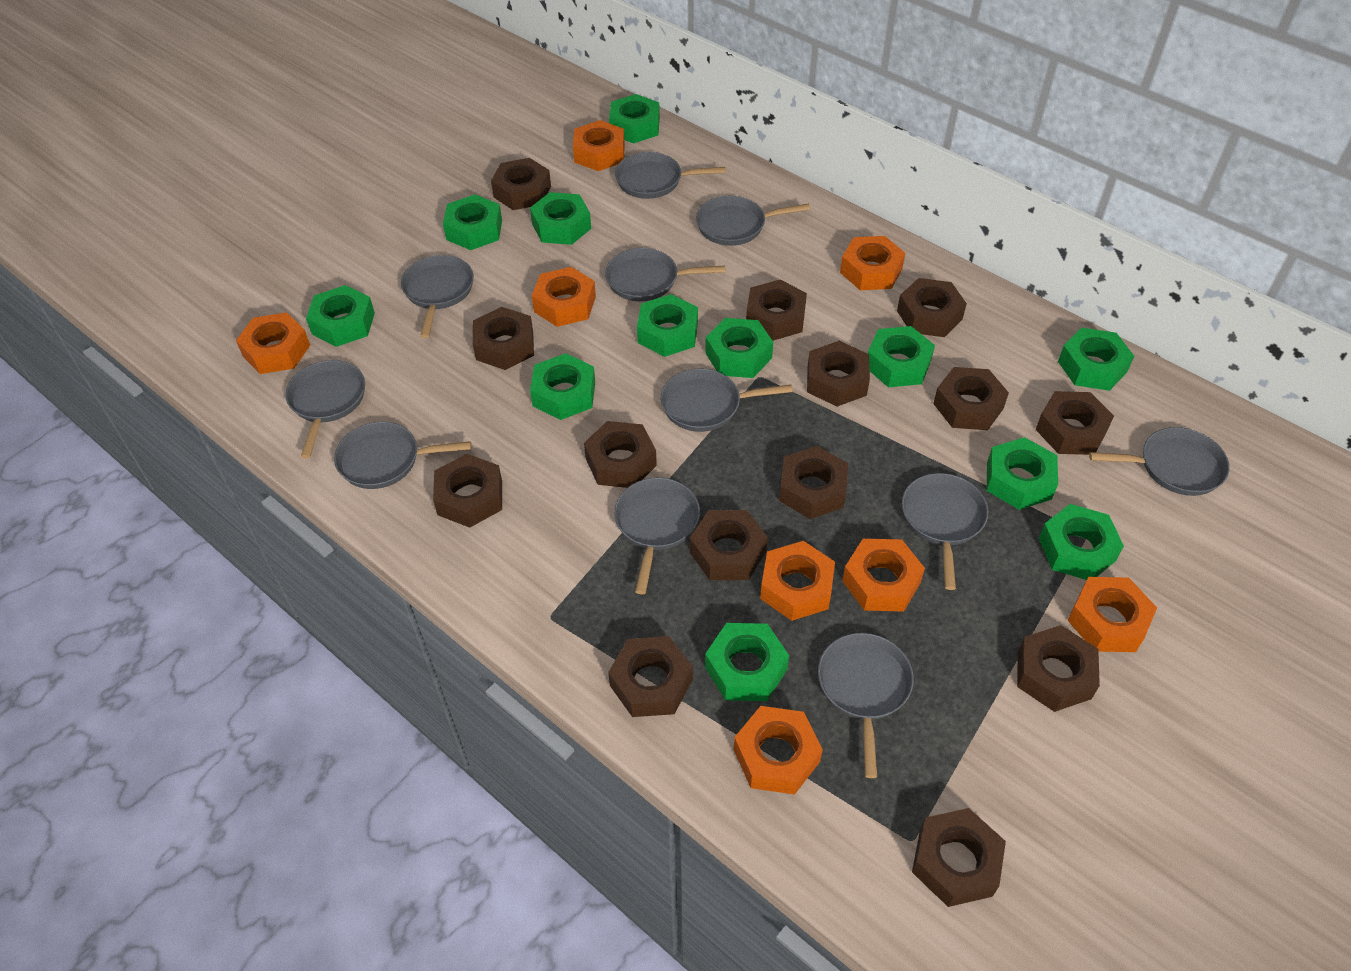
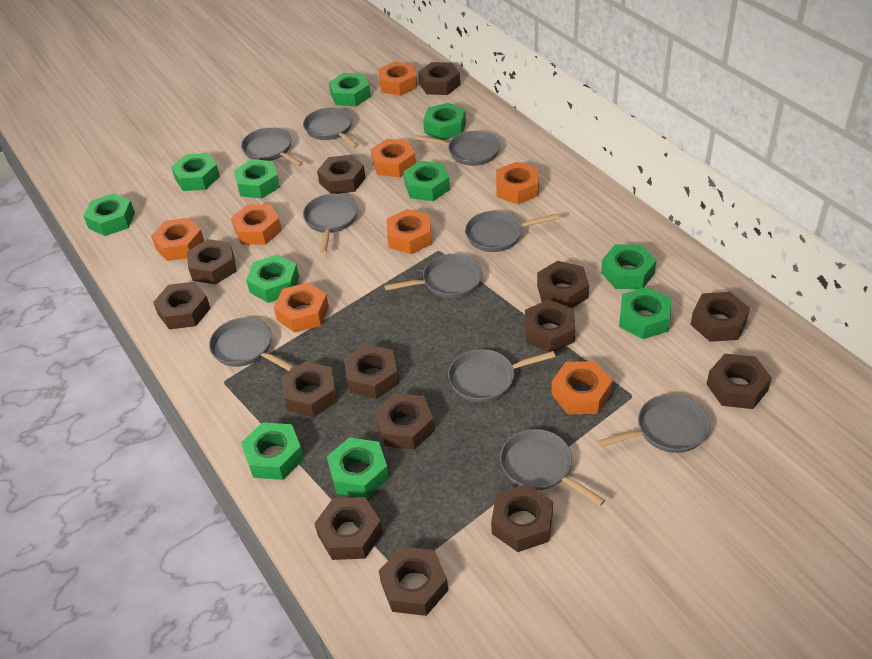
green nut: [306,285,375,347] [443,194,502,250] [530,192,591,245] [530,353,595,420] [609,94,660,144] [637,294,698,357] [705,318,773,378] [705,623,789,701] [868,326,935,387] [987,437,1058,510] [1039,504,1124,580] [1058,328,1134,391] = 12 -> [83,193,135,236] [171,153,220,191] [234,159,280,199] [241,422,304,480] [246,254,299,303] [327,437,389,498] [329,73,371,107] [403,161,450,201] [423,103,466,140] [601,244,656,289] [619,287,671,339] = 11
grey pan: [286,360,365,458] [334,422,472,489] [401,255,474,338] [605,248,725,302] [614,478,700,594] [615,152,726,199] [661,369,793,432] [696,196,810,246] [818,633,914,778] [902,473,988,590] [1089,427,1230,496] = 11 -> [209,317,295,371] [241,127,303,166] [303,107,359,148] [303,194,358,253] [384,254,483,298] [415,131,500,166] [448,349,556,402] [465,211,559,252] [500,429,605,506] [598,394,710,453] = 10

